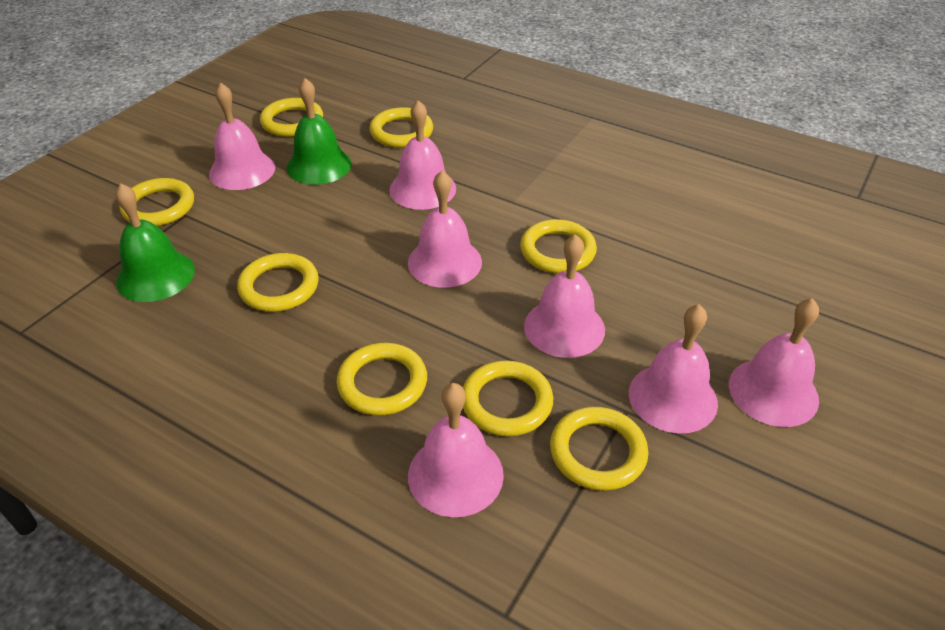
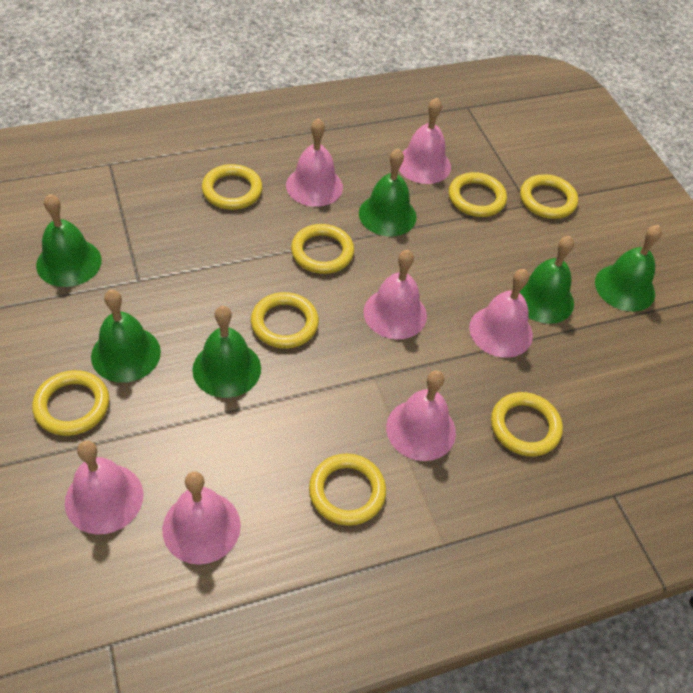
green bell: [115,183,195,302] [287,78,352,185] = 2 -> [36,194,102,287] [91,290,161,383] [192,306,261,398] [359,148,417,236] [520,236,574,324] [595,225,662,312] = 6

